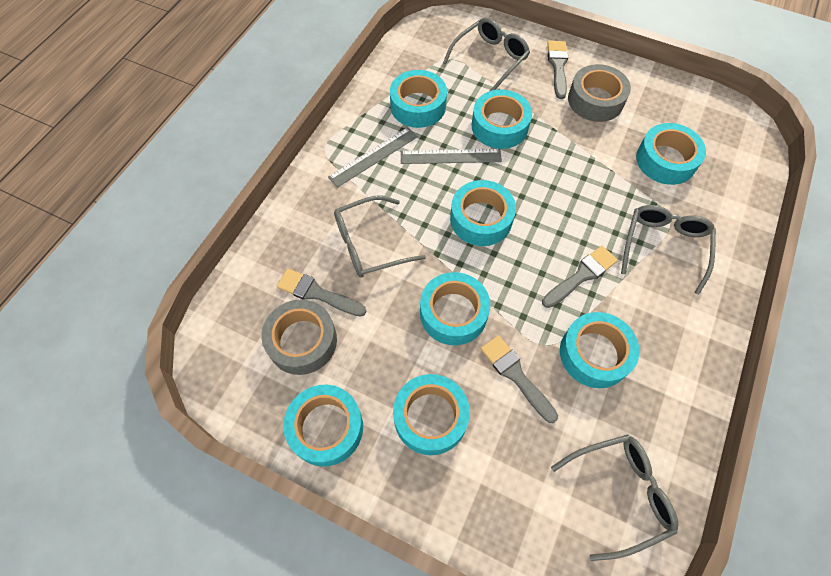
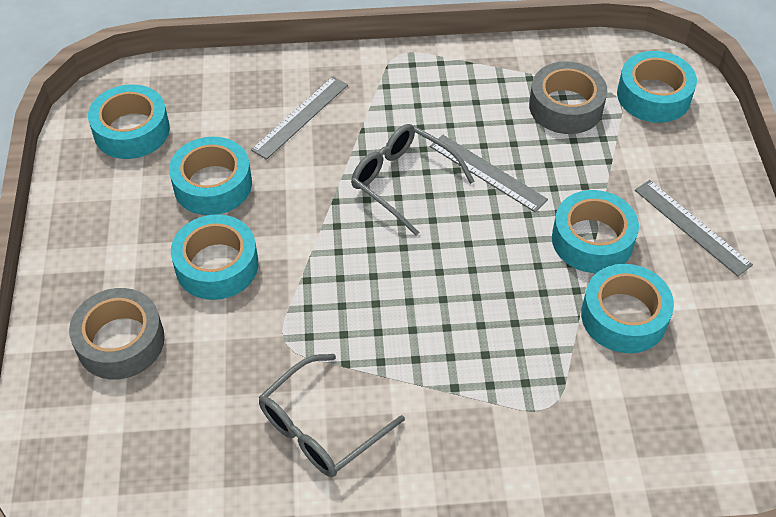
grey brush: [277,268,367,317] [480,335,558,423] [542,246,618,308] [547,41,568,99] = 4 -> none = 0
grey glasses: [334,196,426,277] [443,17,530,91] [551,435,679,561] [621,205,716,295] = 4 -> [259,354,405,477] [351,124,475,236] = 2
grey ruler: [328,127,418,188] [401,149,502,164] = 2 -> [251,76,348,160] [430,135,548,212] [635,180,753,276] = 3
turquoise tape: [283,385,363,467] [390,70,447,128] [393,374,470,455] [420,272,490,345] [450,180,516,246] [472,90,532,149] [560,312,640,388] [636,123,706,185] = 8 -> [88,84,170,159] [169,137,252,215] [171,214,258,300] [552,190,639,273] [581,264,674,353] [617,51,697,123] = 6

